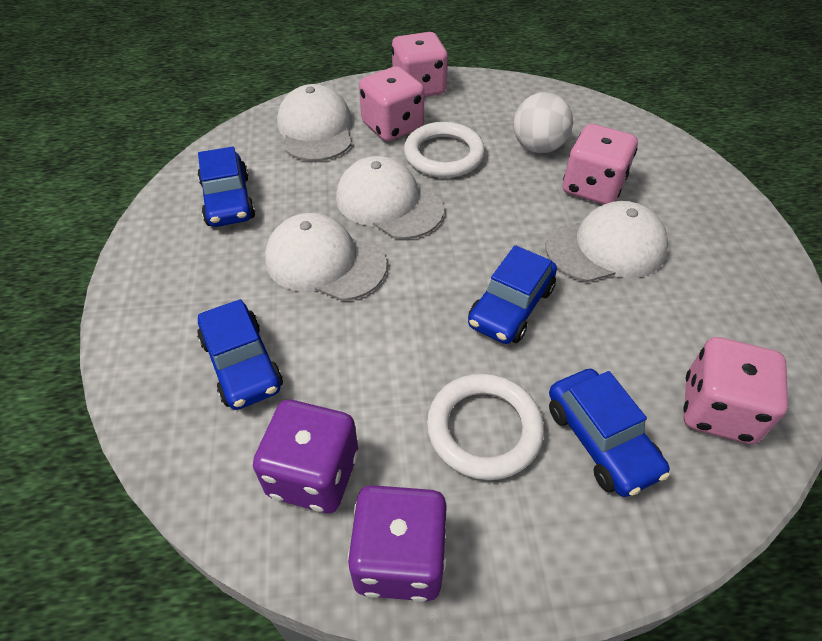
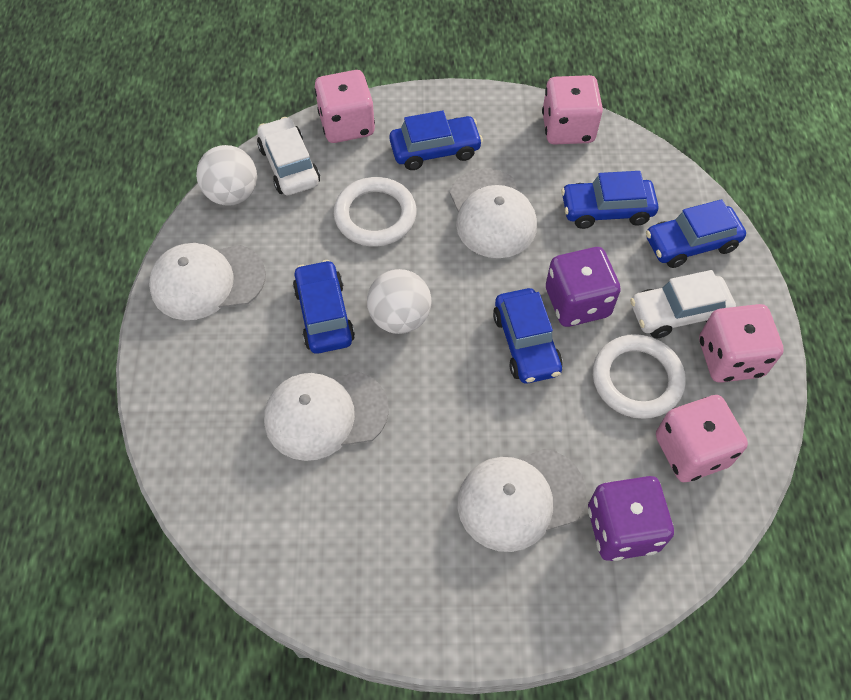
blue car: [197,299,283,410] [198,146,255,227] [468,245,557,344] [549,369,670,497] = 4 -> [293,260,355,354] [390,110,483,170] [493,288,563,384] [561,171,658,229] [646,199,746,268] = 5
white ball: [513,92,573,153] = 1 -> [196,145,257,206] [367,269,432,334] = 2
white car: none = 0 -> [257,117,320,195] [630,270,736,339] = 2

